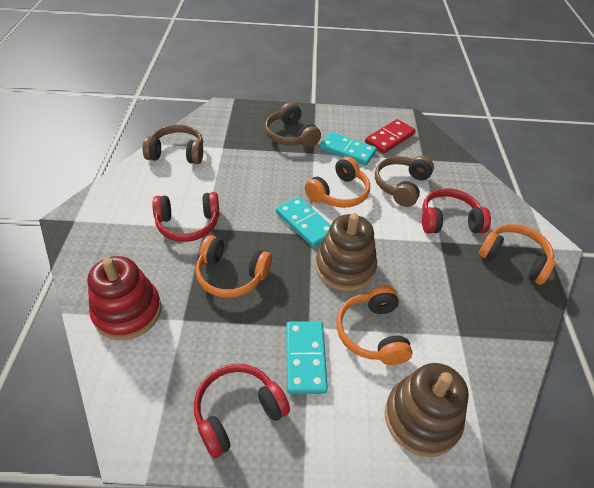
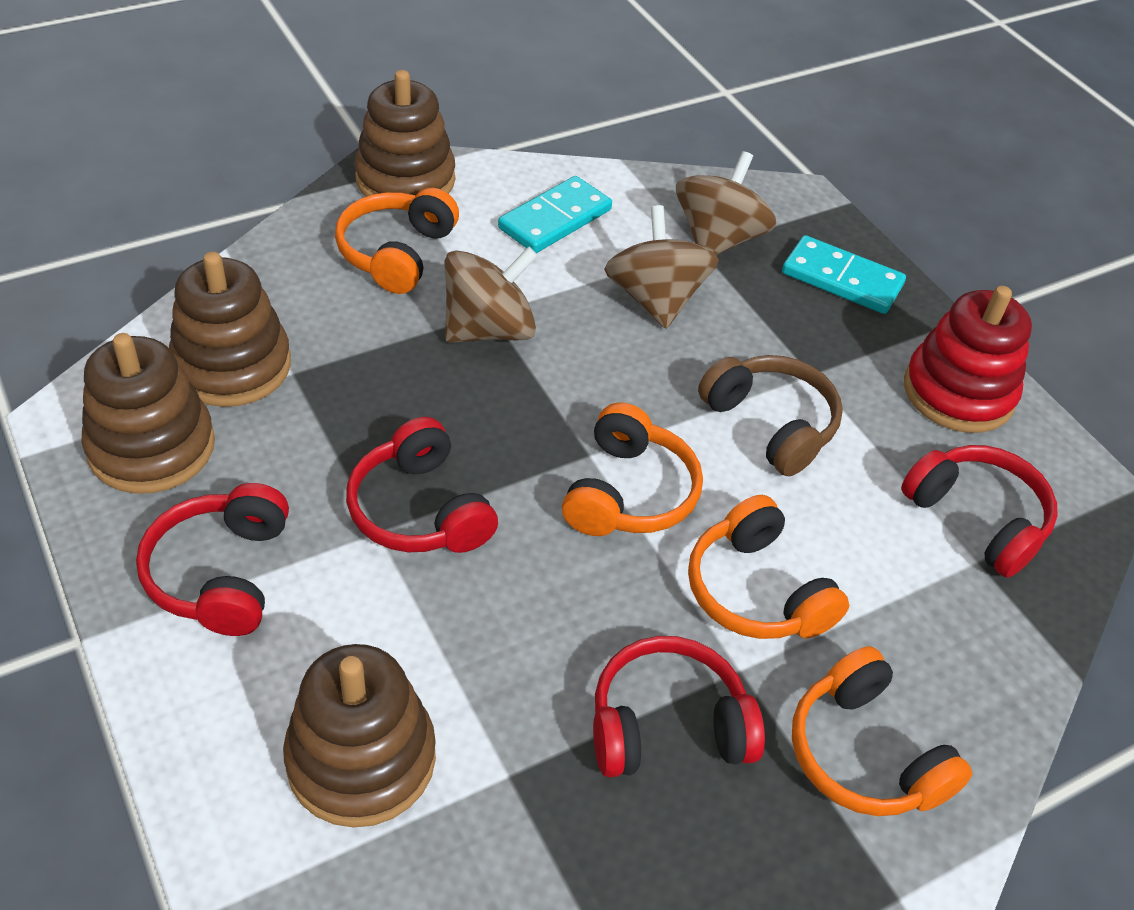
brown headphones: [142,125,203,164] [265,102,321,147] [375,156,434,207] = 3 -> [698,355,843,476] = 1
brown spinning top: none = 0 -> [445,246,538,343] [604,205,719,329] [676,151,776,255] = 3
brown stacking toy: [315,213,377,291] [385,363,469,457] = 2 -> [82,333,215,494] [169,252,291,407] [283,644,436,828] [354,70,455,210] = 4
red domino: [365,119,416,154] = 1 -> none = 0
red headphones: [152,192,219,242] [194,363,290,458] [422,188,491,234] = 3 -> [136,483,289,636] [346,417,498,553] [593,636,765,778] [901,445,1058,578] = 4
turquoise domino: [276,197,331,248] [286,321,328,394] [319,132,377,165] = 3 -> [498,176,612,253] [782,235,906,314] = 2

